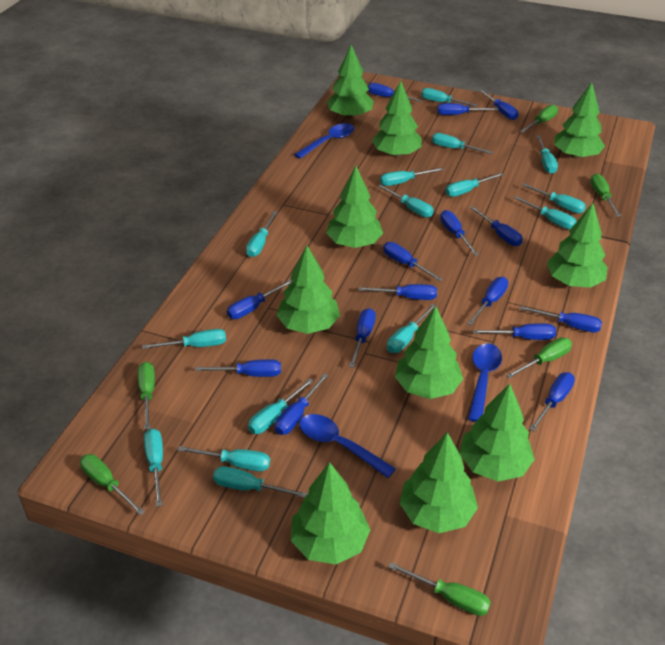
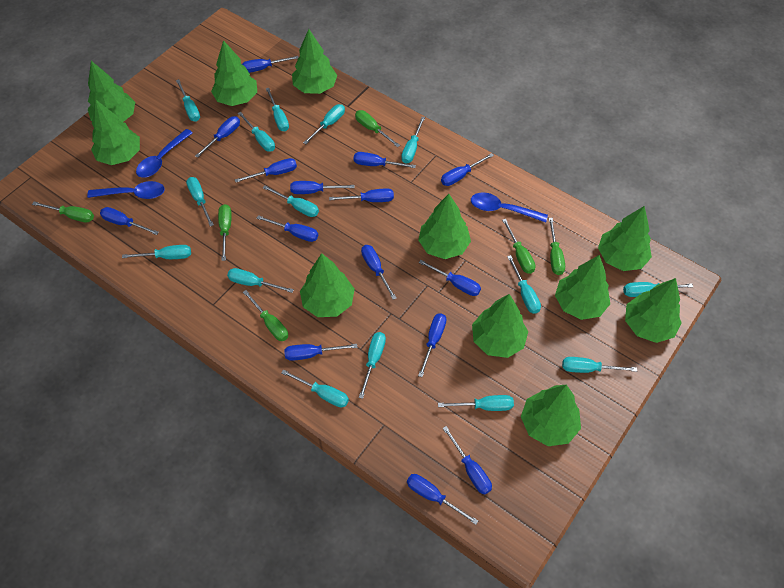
green tree: [277,245,340,334] [291,462,370,564] [326,166,383,248] [327,45,374,119] [372,81,422,157] [395,306,463,399] [400,432,478,533] [459,383,535,481] [547,203,608,288] [554,82,605,159] = 10 -> [88,61,135,122] [91,99,140,165] [211,40,257,106] [292,29,338,94] [300,253,355,317] [418,194,471,259] [472,294,528,358] [521,385,581,446] [555,255,610,320] [598,206,652,271] [625,278,682,343] = 11

